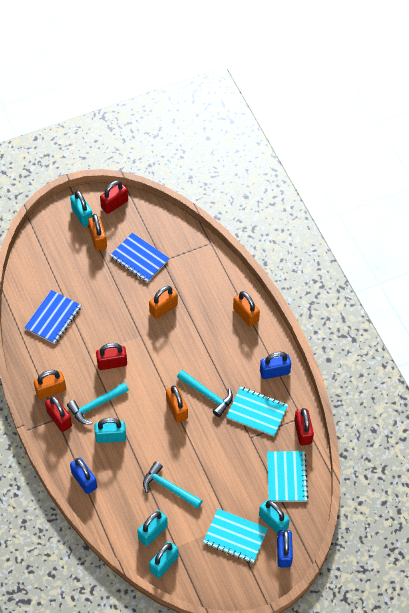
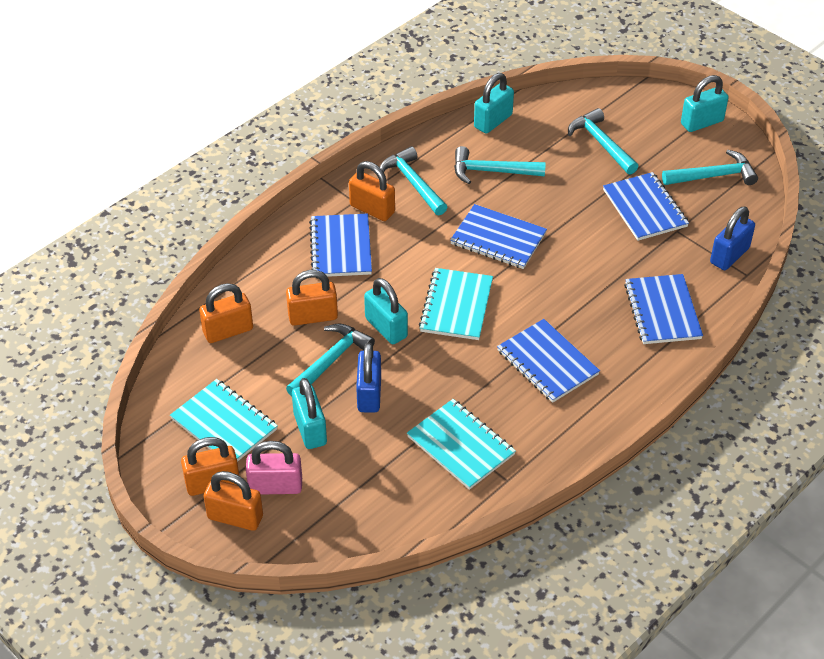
blue notebook: [24,290,81,344] [110,233,170,283] = 2 -> [309,214,372,277] [450,204,547,269] [497,319,600,403] [603,172,689,241] [624,274,703,344] = 5
blue padlock: [70,457,97,494] [260,352,291,379] [277,530,293,567] = 3 -> [356,343,381,413] [710,207,755,270] = 2
pink padlock: none = 0 -> [246,441,302,494] = 1
red padlock: [45,396,72,432] [96,343,127,370] [100,180,128,214] [294,408,314,446] = 4 -> none = 0
turquoise hammer: [67,383,129,425] [143,461,203,509] [177,370,233,417] = 3 -> [286,324,375,396] [380,146,447,215] [454,146,546,184] [568,108,639,174] [662,150,758,185] = 5
turquoise padlock: [70,190,92,226] [94,418,126,443] [137,510,168,546] [149,541,178,578] [259,499,290,534] = 5 -> [292,378,327,449] [364,278,408,344] [474,73,514,134] [681,75,729,132] = 4

